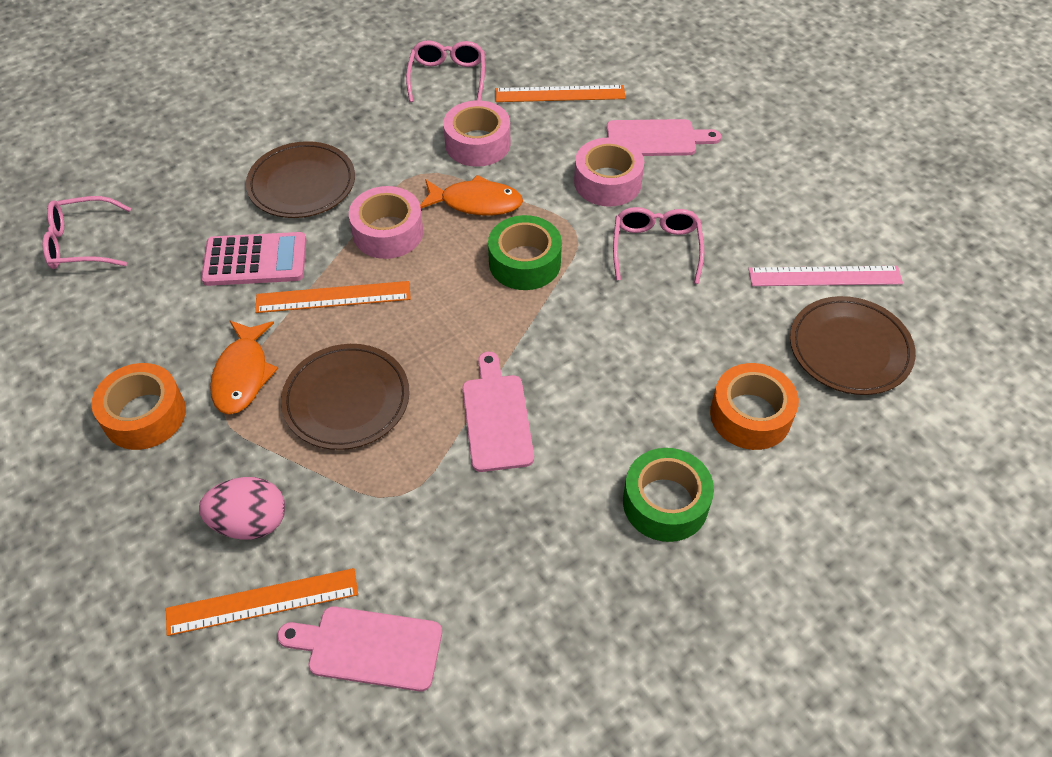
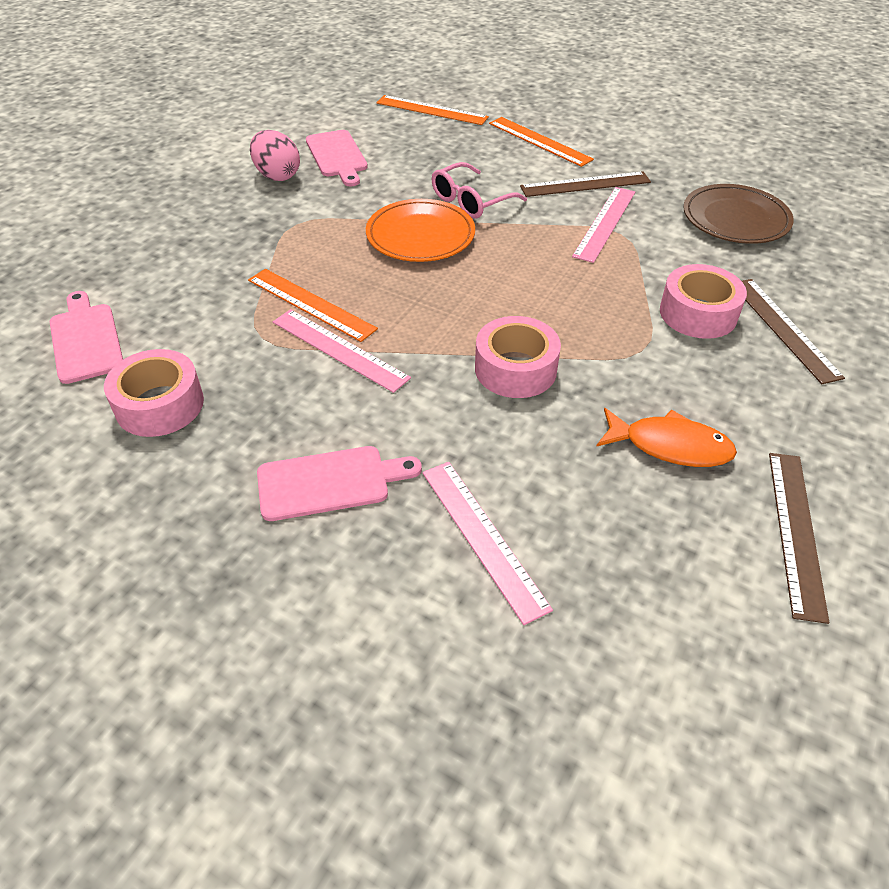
brown plate: [246,141,355,218] [281,344,410,450] [790,296,916,395] = 3 -> [683,184,794,244] = 1
brown ruler: none = 0 -> [520,171,651,197] [742,279,845,384] [769,453,829,624] = 3
green tape: [488,215,562,290] [623,448,714,542] = 2 -> none = 0
orange fish: [210,321,278,414] [420,175,523,216] = 2 -> [596,408,737,467] = 1
orange plate: none = 0 -> [366,199,475,262] = 1
orange tape: [91,363,186,450] [710,363,799,450] = 2 -> none = 0
pink calculator: [201,232,306,286] = 1 -> none = 0
pink glasses: [42,196,131,269] [406,40,485,102] [613,207,704,284] = 3 -> [432,162,527,219] = 1
pink ruler: [748,266,903,286] = 1 -> [273,309,411,393] [422,462,553,625] [572,187,635,263] = 3

